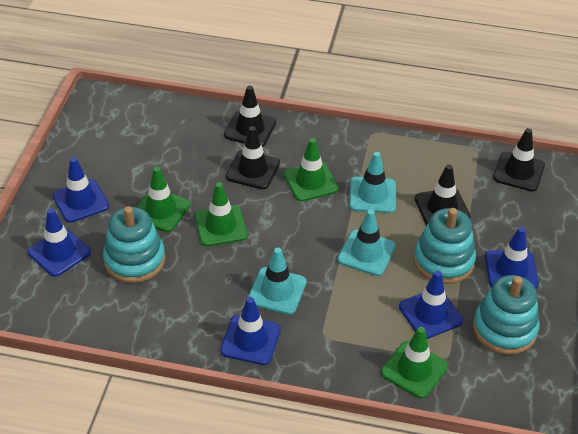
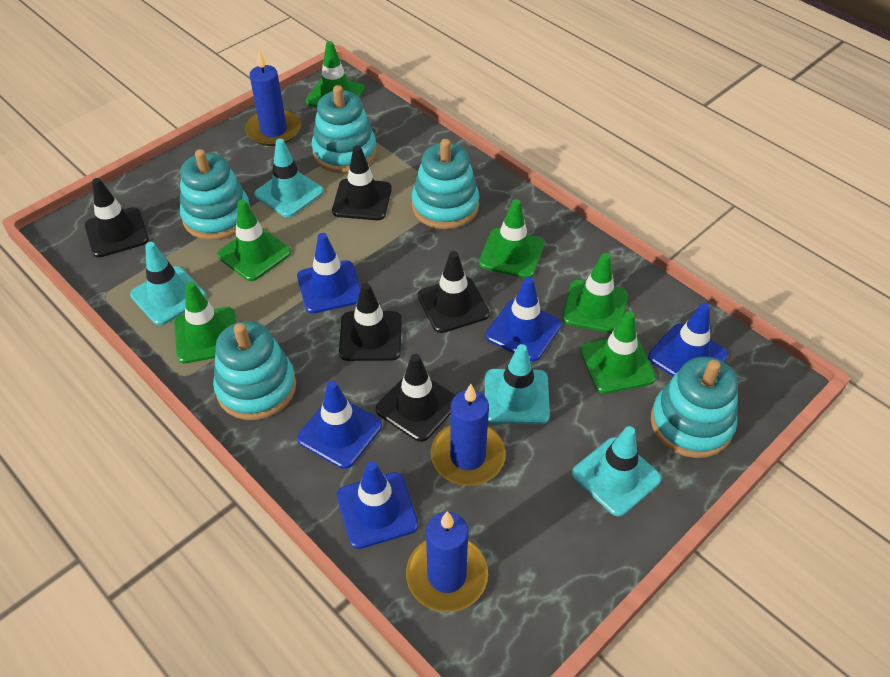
black traffic cone: [224,86,276,147] [226,126,280,189] [415,165,470,225] [493,128,545,191] = 4 -> [85,178,149,258] [332,145,392,220] [339,283,402,361] [376,354,455,442] [418,251,489,333] = 5
blue candle: none = 0 -> [245,51,301,146] [406,511,488,612] [431,384,506,486] = 3
green traffic cone: [137,167,190,232] [195,182,247,246] [284,138,339,202] [381,327,448,398] = 4 -> [174,282,236,363] [217,199,291,281] [306,41,365,108] [479,199,544,278] [562,253,628,333] [580,311,656,394] = 6
turquoise stacking toy: [103,206,165,283] [414,208,476,284] [473,275,540,355] = 3 -> [180,149,251,240] [213,321,296,420] [312,85,377,173] [412,139,479,229] [651,357,738,458] = 5
turquoise traffic cone: [248,247,307,315] [338,209,396,276] [349,152,396,213] = 3 -> [130,242,206,325] [254,139,324,217] [485,344,550,424] [572,426,661,517] = 4

